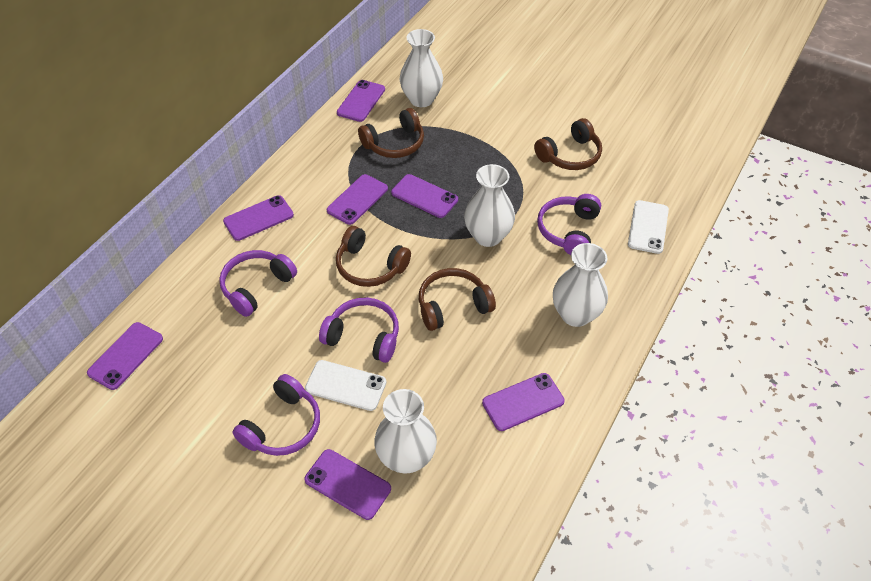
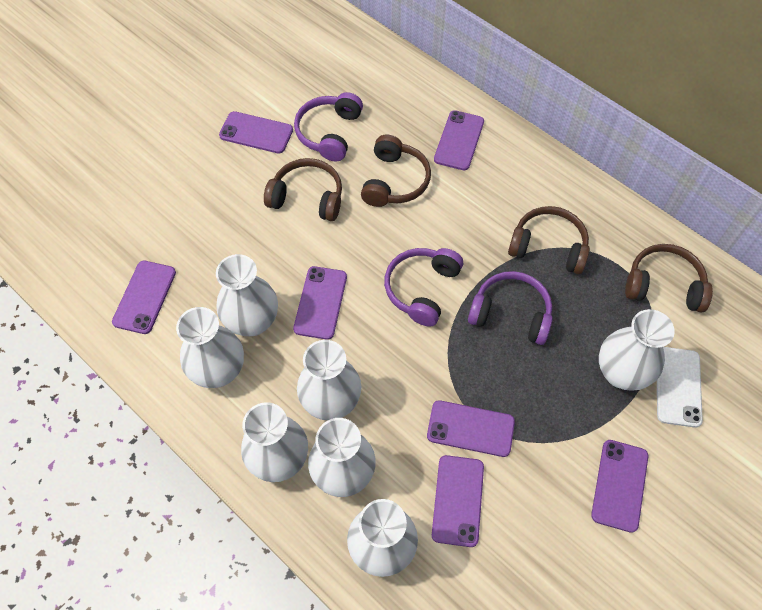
purple headphones: [219,250,297,317] [232,374,320,456] [319,297,399,363] [537,194,601,255] = 4 -> [294,92,363,161] [384,248,463,327] [468,271,553,345] = 3
white phone: [305,360,386,411] [628,200,669,254] = 2 -> [657,347,703,428] = 1
white vase: [374,389,437,474] [399,29,443,107] [464,164,515,247] [553,243,608,327] = 4 -> [176,307,244,388] [216,254,278,336] [241,402,308,482] [297,340,361,420] [308,418,376,497] [347,499,418,577] [599,309,675,391] = 7

